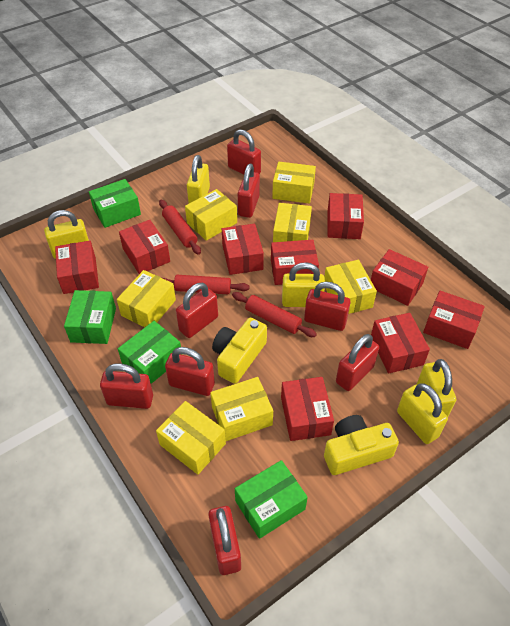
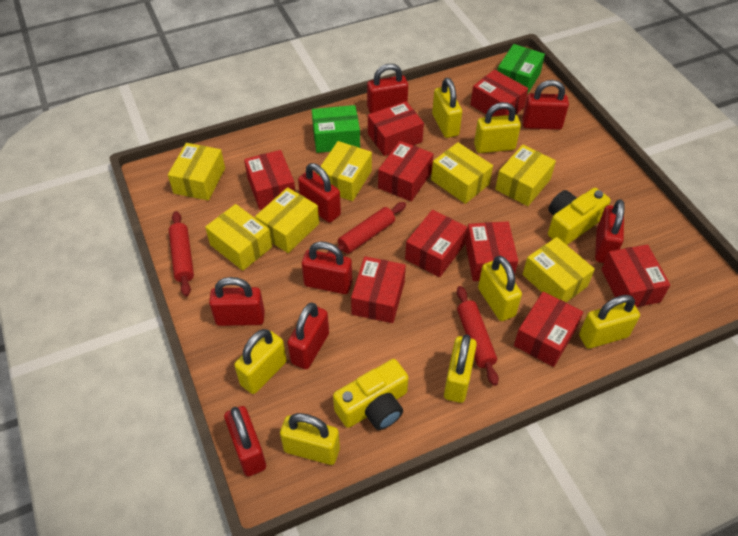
green box: [64,290,116,344] [89,179,141,228] [118,321,181,384] [235,460,308,539] = 4 -> [312,105,360,153] [497,44,545,95] = 2
yellow padlock: [44,210,89,259] [187,155,210,203] [282,262,325,307] [397,383,448,444] [417,359,456,417] = 5 -> [234,329,287,394] [280,413,340,465] [432,78,462,138] [444,334,477,403] [474,102,521,153] [478,256,522,321] [579,295,640,349] = 7

